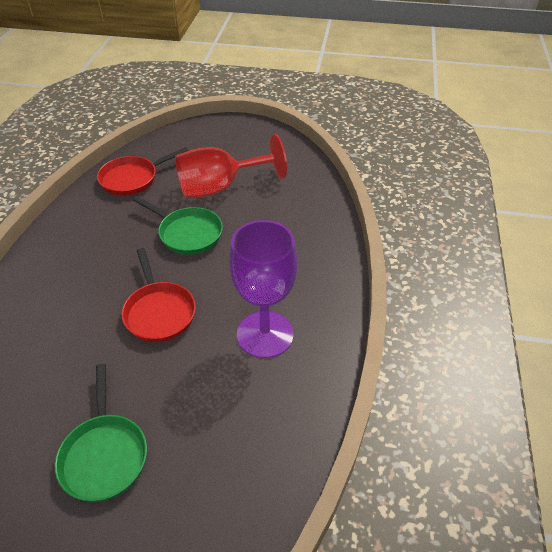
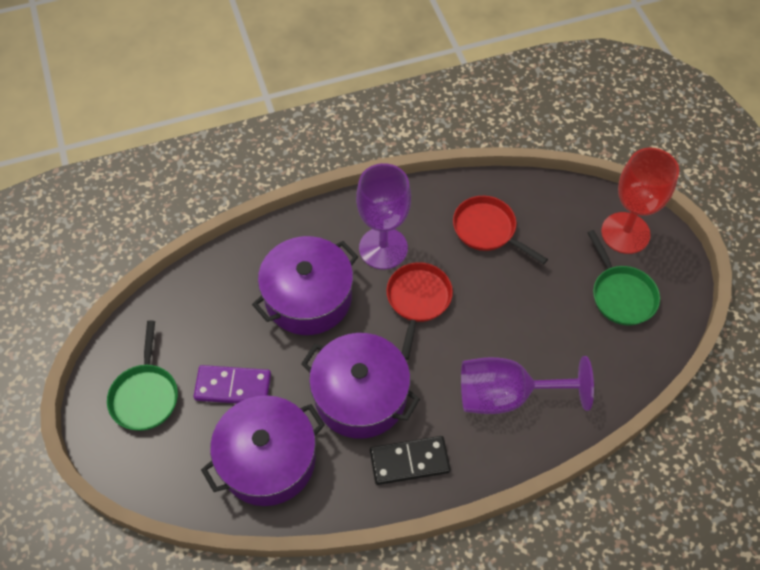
black domino: none = 0 -> [370,436,451,485] = 1
purple domino: none = 0 -> [194,365,271,403] = 1
purple goblet: [229,220,297,358] = 1 -> [356,163,411,269] [461,356,594,414] = 2
purple pot: none = 0 -> [201,395,325,506] [252,236,358,335] [301,333,420,439] = 3

